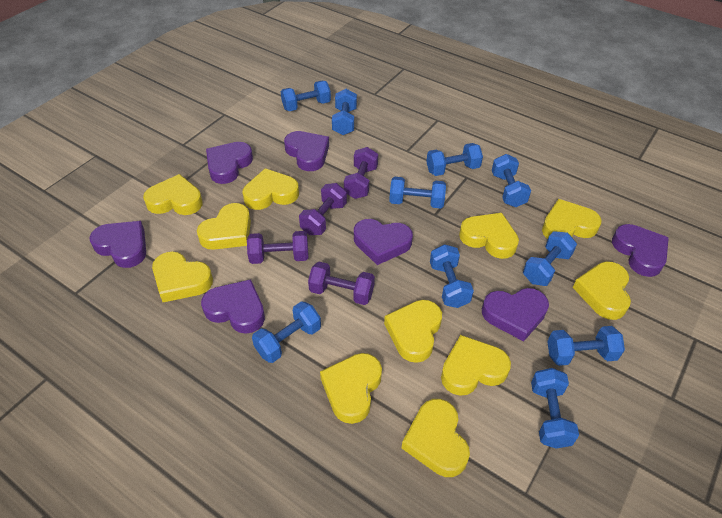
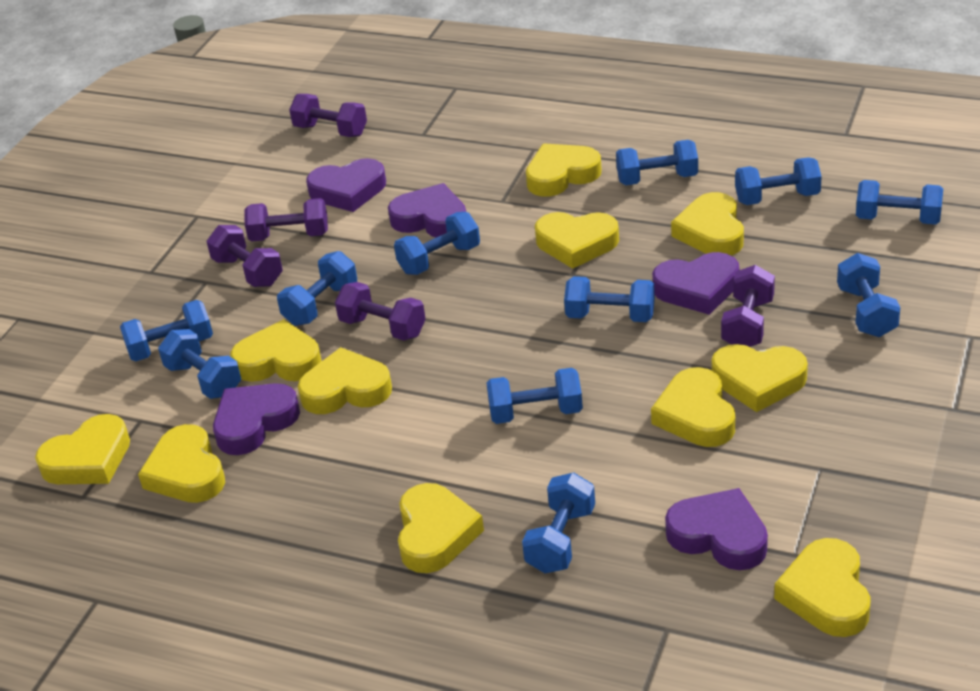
blue dumbbell: [252,301,321,363] [281,81,331,111] [332,89,357,135] [389,177,446,208] [426,143,483,176] [430,244,474,308] [492,154,531,207] [523,231,577,286] [531,368,579,449] [547,326,625,366] = 10 -> [120,300,213,361] [158,329,241,399] [277,251,357,326] [394,212,480,275] [486,368,583,424] [522,472,595,573] [564,276,655,322] [616,140,698,185] [735,157,822,205] [837,253,900,337] [856,180,943,225] = 11
purple dumbbell: [247,231,308,264] [299,183,347,235] [308,262,375,305] [344,147,378,199] = 4 -> [207,225,283,287] [244,198,328,242] [289,94,367,137] [335,282,426,341] [721,265,775,347] = 5
purple heart: [89,221,146,268] [201,279,265,334] [206,142,253,184] [284,131,329,171] [354,219,413,265] [482,288,549,341] [612,224,669,277] = 7 -> [213,383,300,455] [306,158,386,212] [388,183,466,237] [652,252,739,315] [665,488,768,570] = 5

